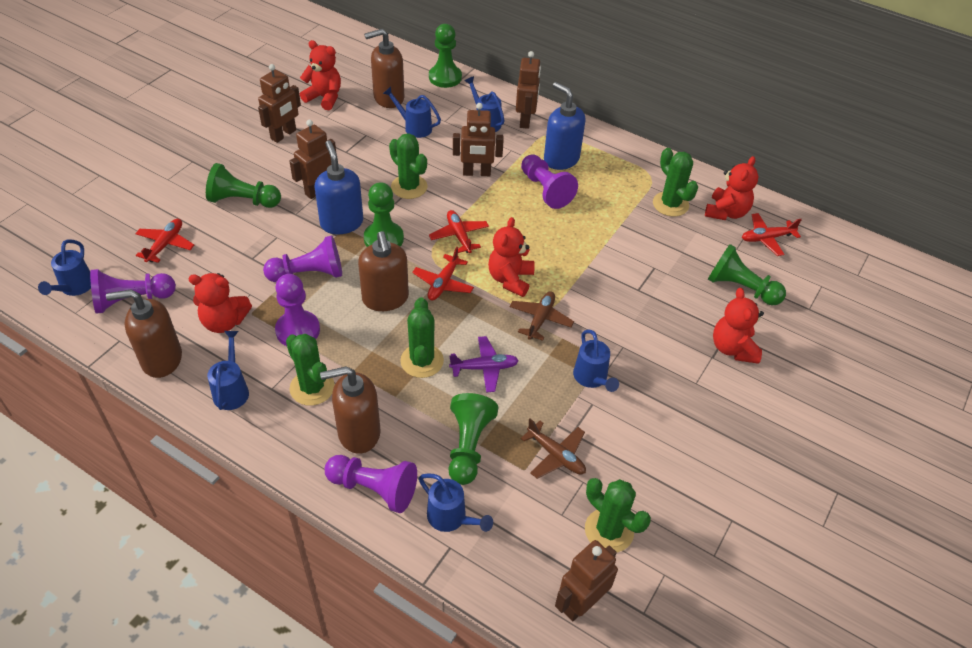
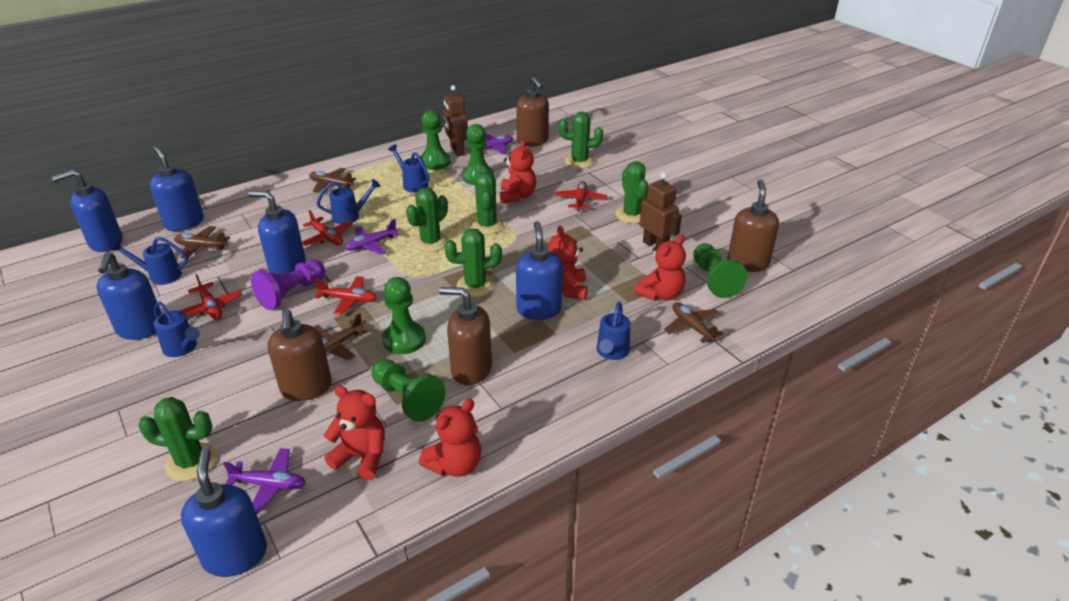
blue soap dispenser: [315,140,363,234] [544,82,586,170] = 2 -> [52,169,122,252] [96,252,162,340] [150,146,204,231] [181,448,267,577] [249,191,306,274] [516,221,563,320] = 6
blue watering can: [38,239,91,296] [207,331,249,410] [383,87,441,138] [419,473,493,532] [465,76,505,132] [573,329,619,392] = 6 -> [111,237,188,285] [154,301,200,357] [317,179,381,224] [388,144,429,193] [597,302,630,360] = 5
brown plane: [510,291,574,341] [521,419,586,479] = 2 -> [174,226,230,258] [309,168,356,193] [314,313,368,360] [664,302,724,343] = 4
brown robot: [258,64,301,143] [289,120,336,199] [453,103,504,176] [516,51,541,129] [555,540,618,621] = 5 -> [443,85,468,157] [640,173,682,248] = 2
green cactus: [286,334,335,406] [389,133,427,199] [400,297,444,378] [585,478,651,553] [653,148,698,217] = 5 -> [138,397,216,481] [406,187,448,252] [444,228,502,297] [470,172,504,235] [559,112,603,169] [615,161,648,224] = 6
purple pawn: [90,269,176,314] [263,235,342,282] [275,274,320,346] [325,455,417,513] [521,154,578,209] = 5 -> [251,259,325,310] = 1
purple plane: [449,336,519,392] = 1 -> [223,448,306,514] [345,219,400,255] [470,134,513,155] = 3

